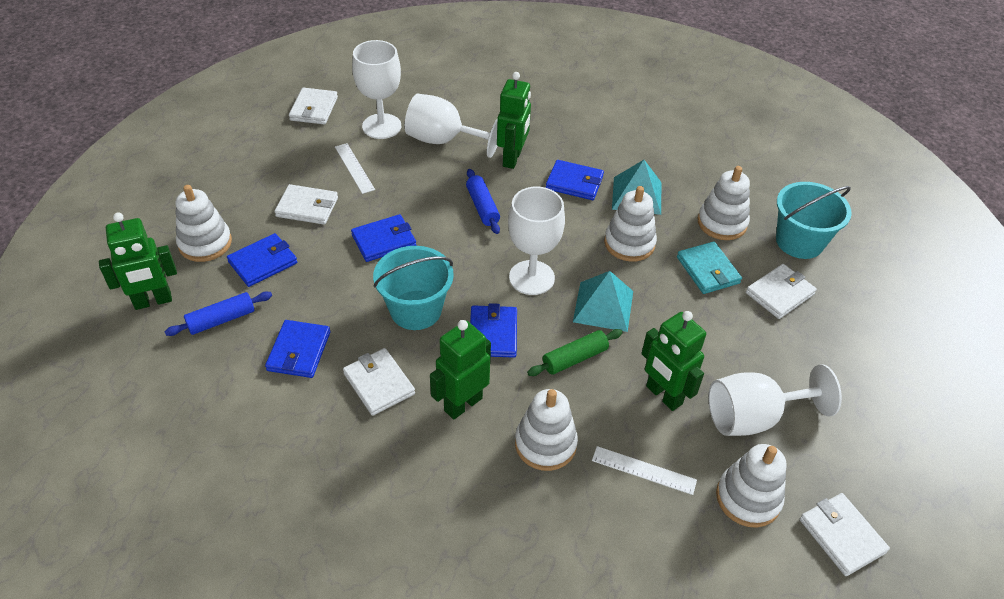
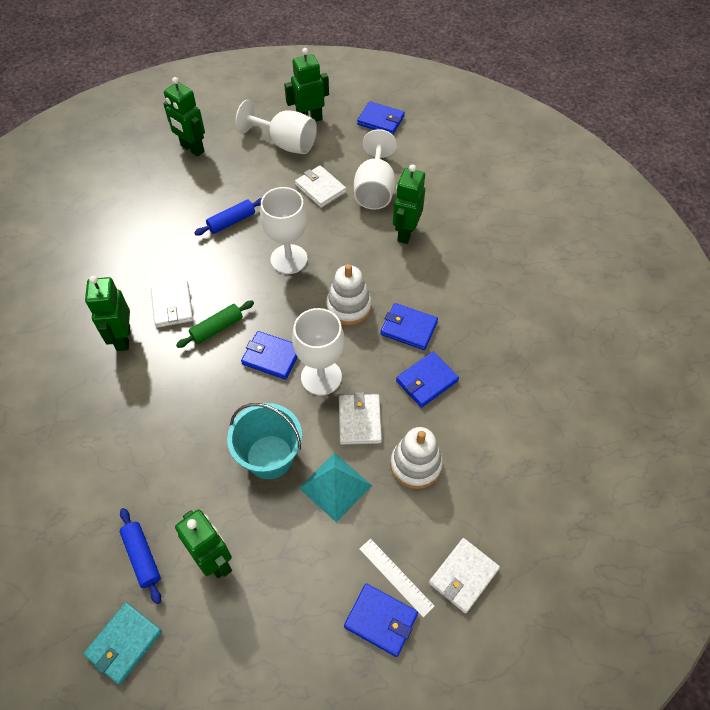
green robot: [99,213,177,310] [430,320,491,420] [497,72,531,169] [641,311,706,411] = 4 -> [85,276,130,351] [163,77,205,157] [175,510,232,578] [284,48,329,122] [393,164,425,244] = 5
turquoise bucket: [373,246,454,330] [776,182,852,259] = 2 -> [227,403,302,479] = 1
turquoise pyramid: [573,271,633,332] [612,160,661,215] = 2 -> [299,453,372,522] = 1
white ruler: [335,143,375,194] [592,446,697,495] = 2 -> [360,539,434,618] = 1
white stacking toy: [175,185,232,262] [515,389,578,471] [604,186,657,262] [698,166,750,240] [716,444,787,528] = 5 -> [326,264,372,325] [390,427,443,489] = 2
white wallet: [274,184,338,225] [289,88,338,125] [343,348,415,416] [746,264,817,319] [799,493,890,576] = 5 -> [151,281,193,328] [295,165,346,208] [339,392,382,445] [429,538,500,614] = 4

